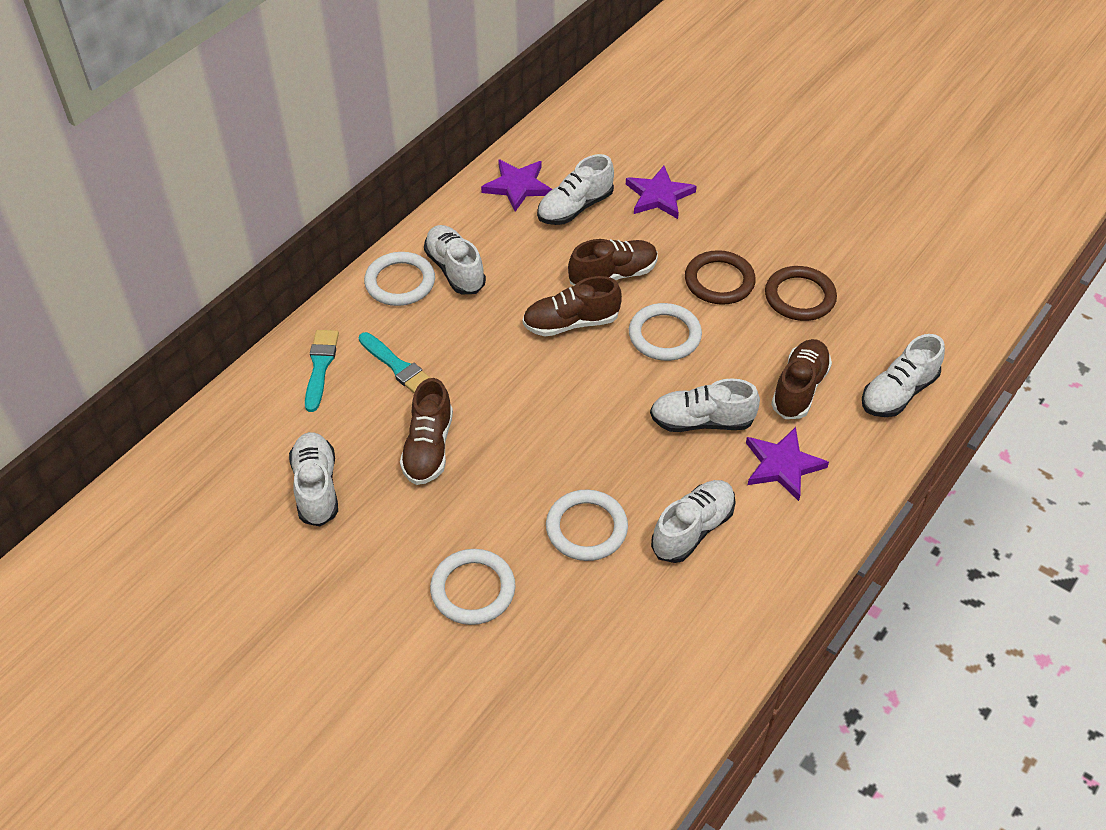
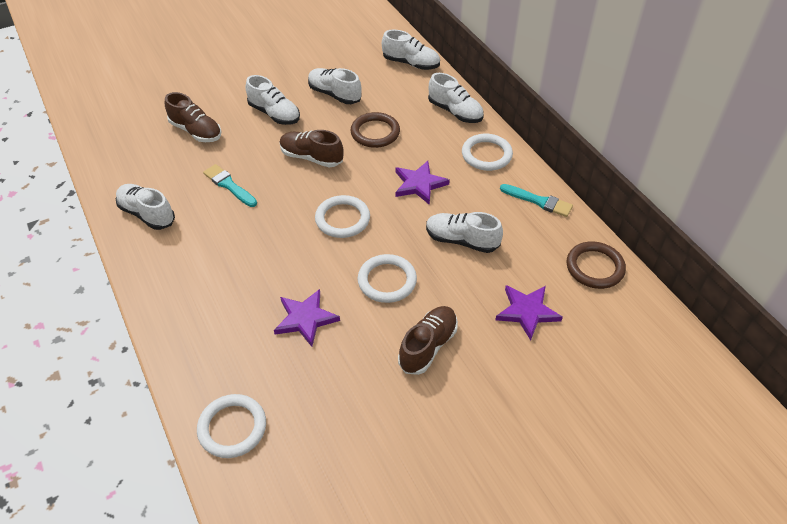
brown shoe: [400,378,453,485] [523,276,622,337] [568,239,658,286] [771,339,832,419] = 4 -> [165,92,221,142] [280,130,344,167] [398,306,458,375] = 3

